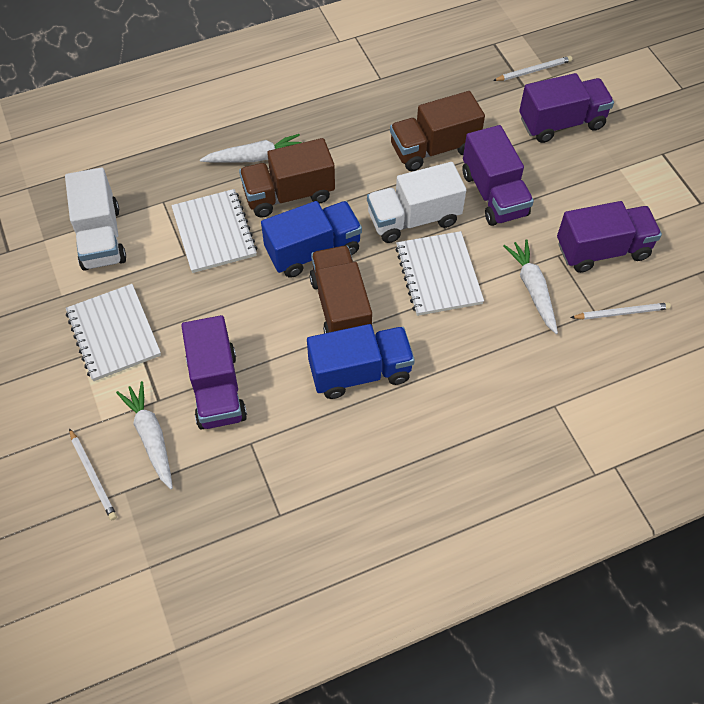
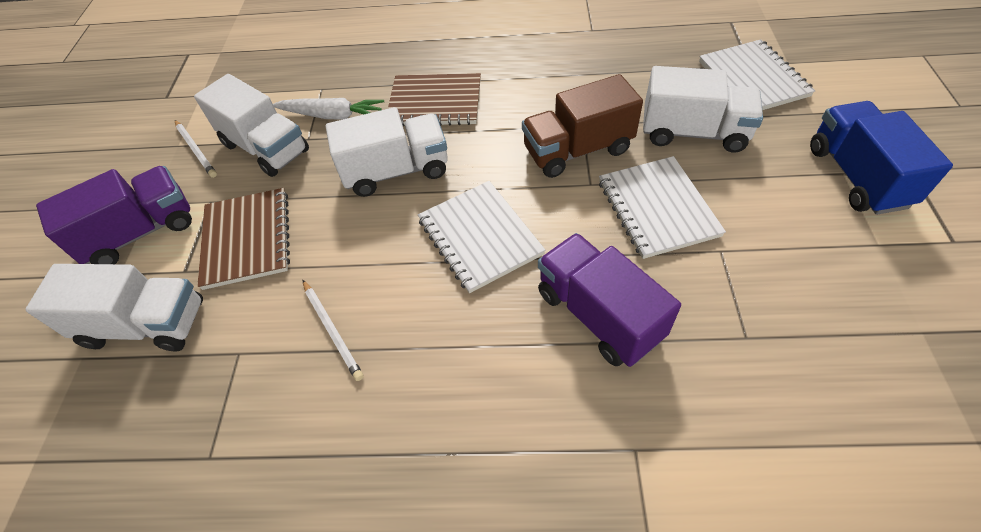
blue truck: [261,201,362,278] [307,324,415,399] = 2 -> [810,101,953,215] = 1
brown notebook: none = 0 -> [197,188,290,290] [388,73,481,126] = 2
brown truck: [239,138,335,218] [310,246,373,333] [390,91,485,171] = 3 -> [522,74,643,178] = 1
purple truck: [181,315,247,430] [462,125,534,226] [519,73,614,143] [557,201,662,273] = 4 -> [36,166,192,264] [538,233,681,367] = 2
white carrot: [116,381,173,489] [200,134,302,163] [503,239,558,334] = 3 -> [273,98,384,120] = 1
white pencil: [69,428,117,520] [493,56,572,81] [570,302,671,320] = 3 -> [175,120,217,178] [303,280,364,381] = 2
white truck: [65,168,126,271] [367,162,466,243] = 2 -> [25,264,203,352] [194,74,309,177] [326,107,448,197] [643,66,763,153] = 4

